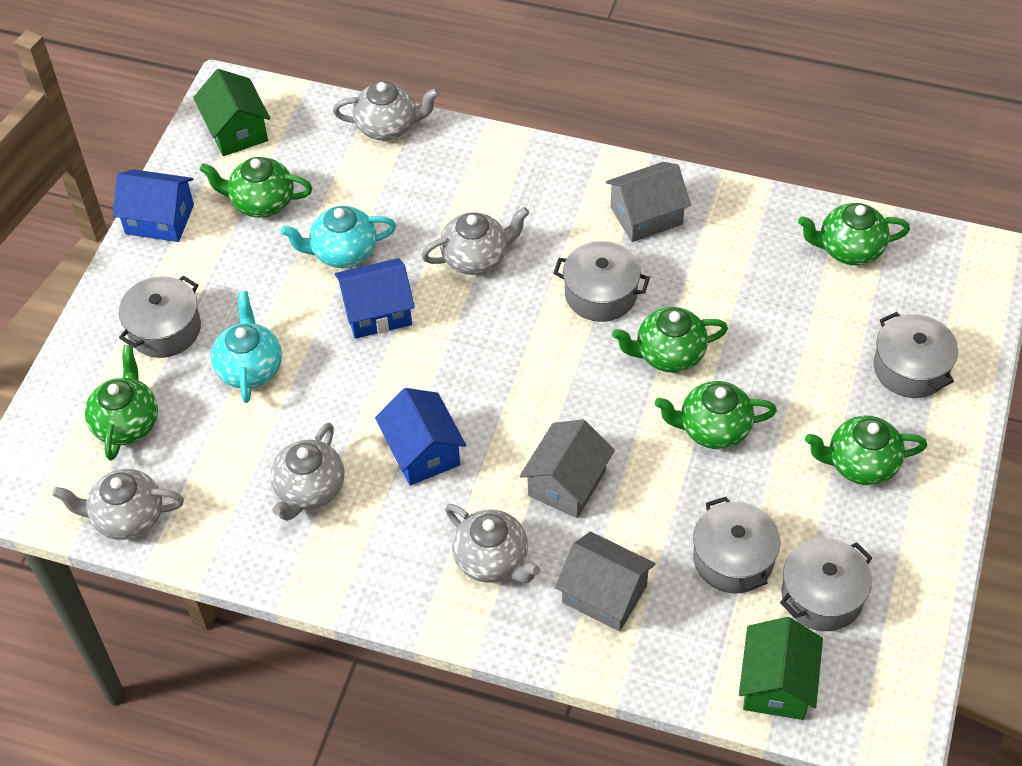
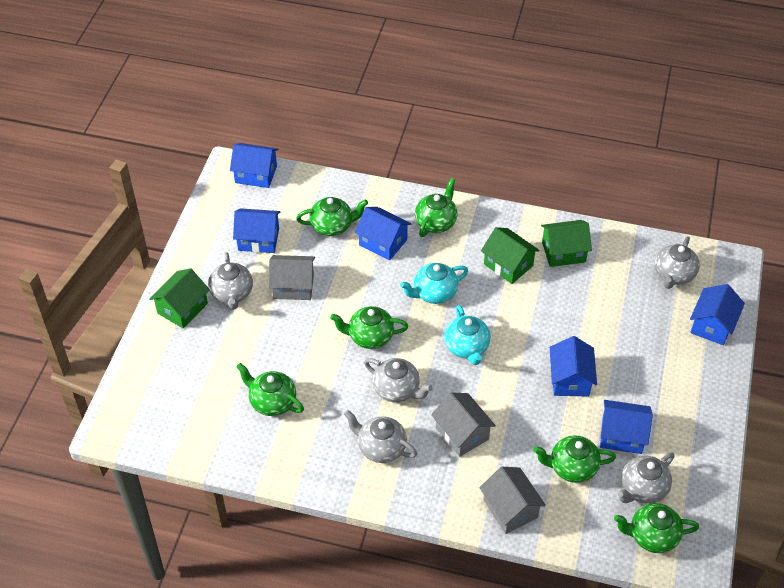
blue house: [113,169,194,242] [335,258,415,339] [375,388,466,485] = 3 -> [230,143,278,188] [233,208,280,253] [355,207,412,260] [550,336,597,397] [600,400,653,454] [690,284,745,345] = 6
green house: [193,69,270,156] [739,617,823,720] = 2 -> [149,268,210,329] [481,227,540,284] [541,220,592,267] = 3
grey pot: [119,276,201,358] [553,241,650,322] [693,497,780,593] [780,538,873,631] [873,312,958,398] = 5 -> none = 0

